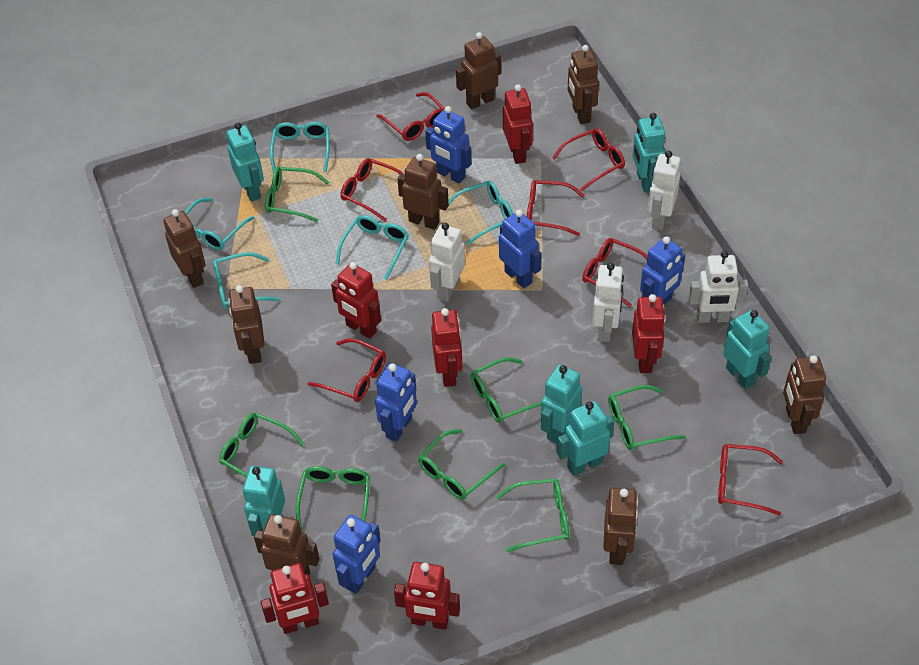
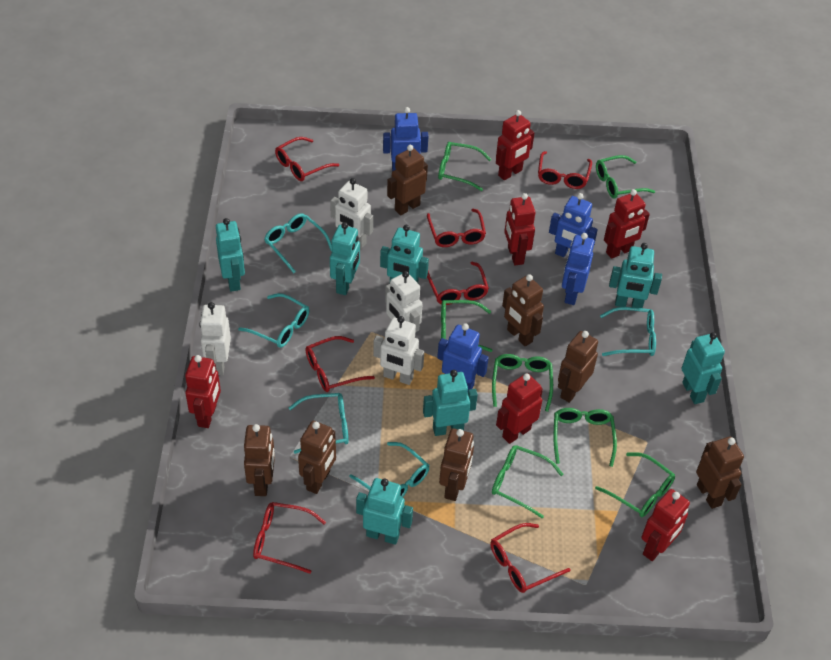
blue robot: [333,515,381,594] [375,363,417,442] [425,106,471,184] [499,210,541,288] [640,236,685,304] = 5 -> [383,107,428,171] [437,323,489,390] [549,193,598,257] [562,233,595,305] = 4
brown robot: [163,209,206,288] [228,285,264,364] [254,514,319,575] [397,154,449,230] [456,32,501,109] [568,45,599,124] [603,488,638,565] [783,355,826,434] = 8 -> [244,424,275,496] [298,421,336,494] [387,145,428,215] [439,428,474,501] [502,274,544,346] [558,331,598,403] [696,437,744,509] = 7
turquoise robot: [226,122,264,202] [243,466,285,536] [541,364,582,444] [557,401,614,476] [632,113,666,193] [723,310,772,389] = 6 -> [216,218,245,292] [330,222,360,295] [356,478,413,545] [380,225,429,283] [423,370,478,436] [609,243,662,308] [682,332,725,404] = 7

